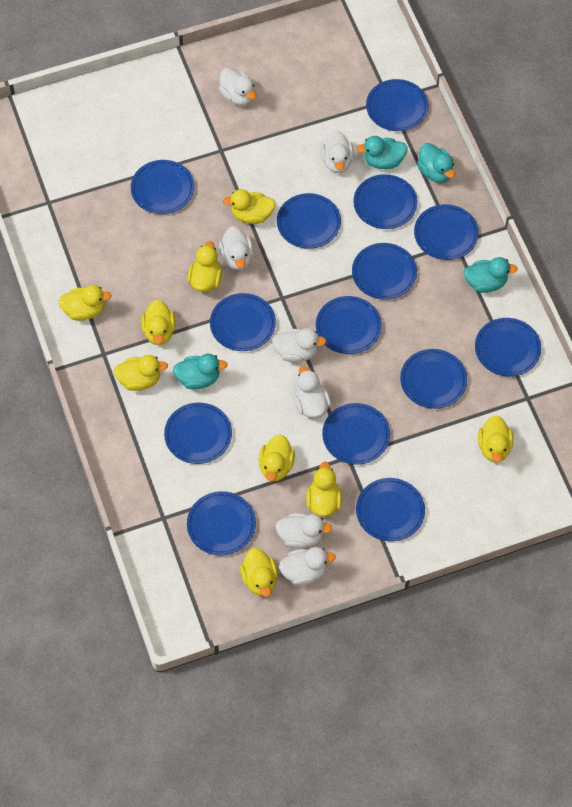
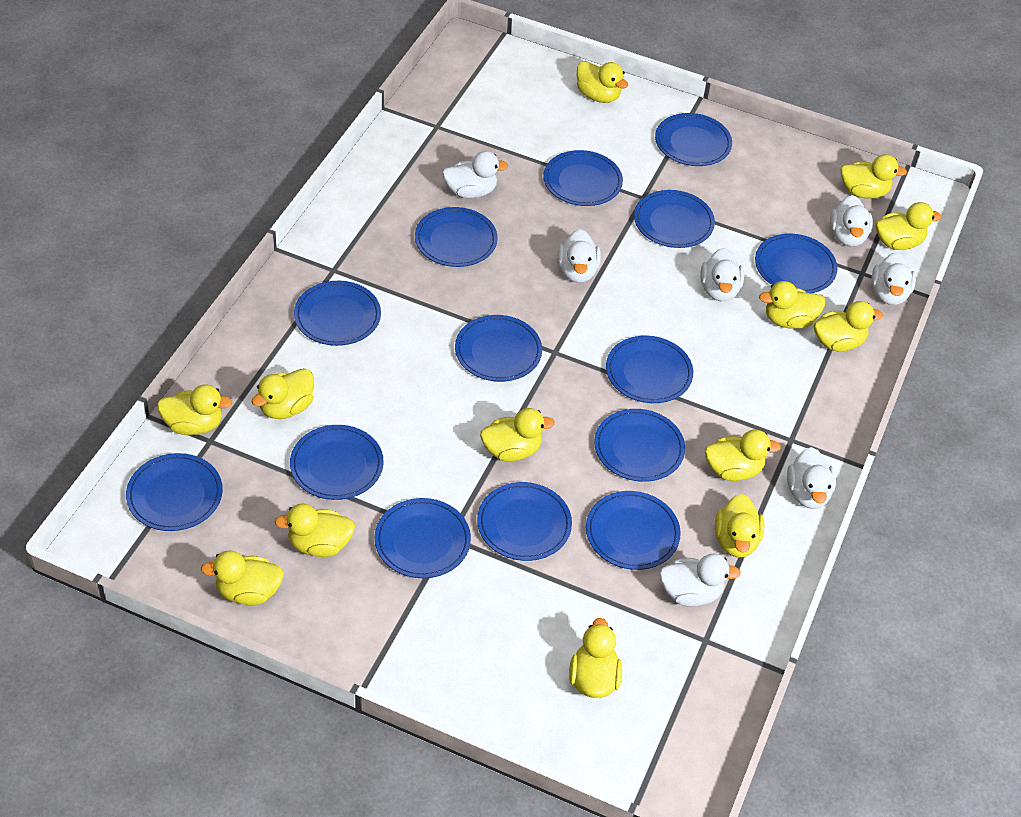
turquoise duck: [173,354,228,390] [357,136,408,169] [417,143,455,183] [464,257,518,293] = 4 -> none = 0
yellow duck: [58,285,112,321] [114,355,168,391] [141,300,176,345] [187,241,222,292] [223,189,276,224] [240,548,278,597] [259,434,295,481] [306,462,342,517] [478,415,513,463] = 9 -> [157,384,232,435] [201,550,284,605] [252,368,314,419] [274,504,355,557] [480,408,555,462] [569,618,622,698] [577,61,628,103] [705,430,781,481] [715,494,764,557] [759,281,825,329] [814,301,883,352] [841,154,907,199] [876,202,942,250] = 13

